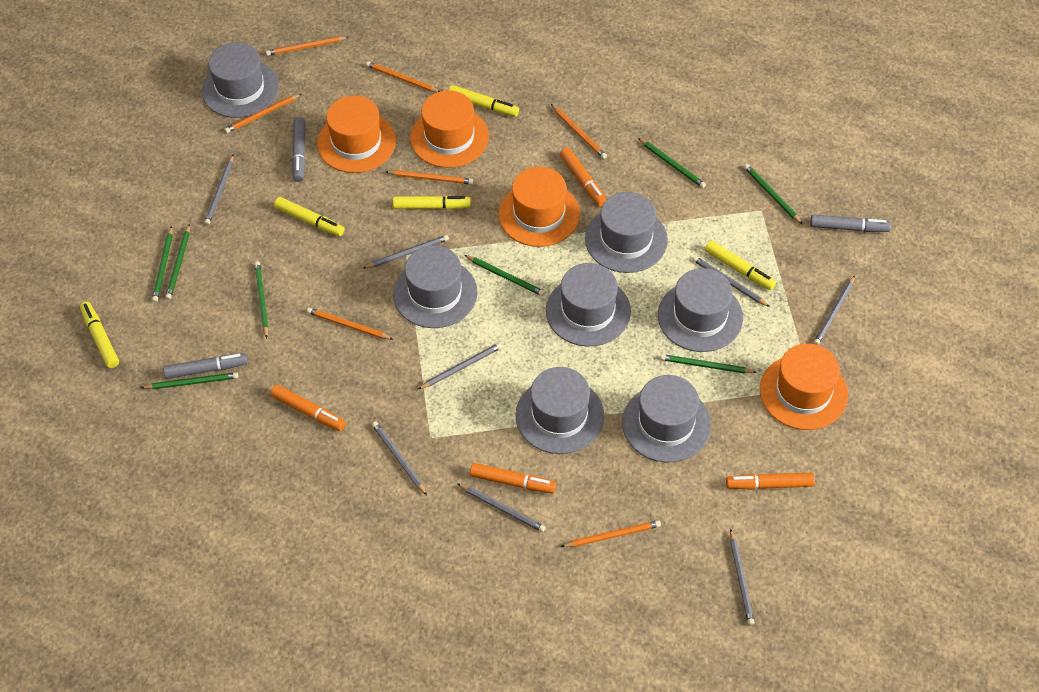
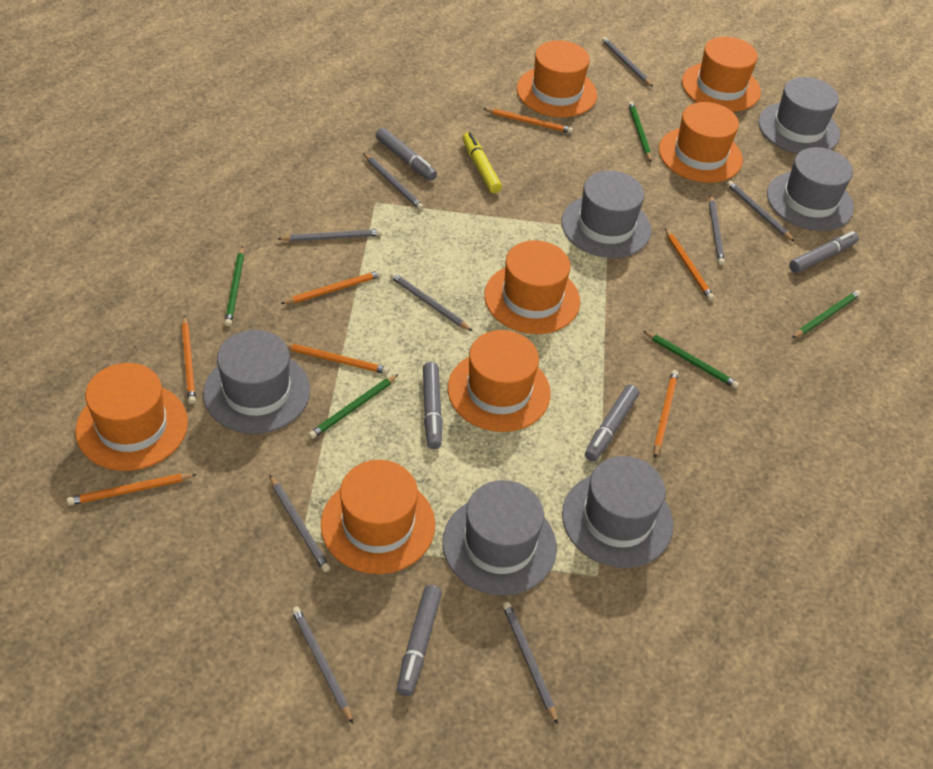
green pencil: [141,372,238,389] [152,226,173,302] [165,224,190,300] [254,261,268,338] [464,255,545,296] [638,138,706,188] [660,354,757,374] [744,164,802,224] = 8 -> [225,246,244,326] [308,374,399,439] [628,101,652,162] [643,331,739,389] [792,290,861,338] = 5
grey hat: [202,42,279,118] [393,245,478,328] [515,367,604,454] [546,263,631,347] [585,192,668,273] [622,375,711,462] [658,268,743,352] = 7 -> [203,330,310,434] [442,480,557,595] [561,171,651,258] [562,456,673,568] [758,77,840,154] [767,147,854,231] = 6
grey marker: [163,353,248,379] [292,117,306,182] [810,215,891,232] = 3 -> [376,128,437,181] [397,585,442,696] [423,362,442,449] [585,385,639,461] [789,231,859,273] = 5
grey pencil: [204,155,234,225] [363,235,449,268] [372,421,427,495] [418,343,502,389] [458,484,546,532] [693,256,770,307] [730,529,755,625] [814,276,855,345] = 8 -> [270,475,330,572] [278,229,382,241] [292,606,353,724] [363,153,424,210] [390,272,472,331] [503,602,558,725] [602,37,653,87] [709,195,725,265] [727,181,795,242] = 9
orange hat: [317,96,396,173] [410,90,489,168] [498,167,580,247] [760,343,848,430] = 4 -> [75,363,188,471] [321,460,435,574] [448,330,551,432] [484,240,580,334] [517,40,597,117] [659,102,743,183] [682,37,761,112] = 7
orange marker: [270,385,346,431] [470,463,556,493] [560,147,607,207] [726,473,815,490] = 4 -> none = 0
yellow marker: [80,302,119,368] [274,197,345,236] [393,195,471,209] [449,85,519,117] [705,241,776,290] = 5 -> [462,132,502,193] = 1

